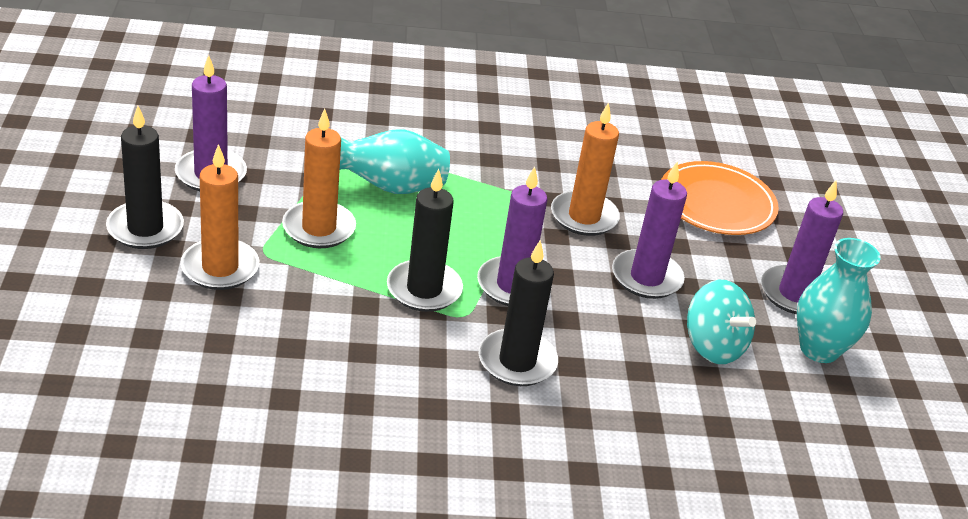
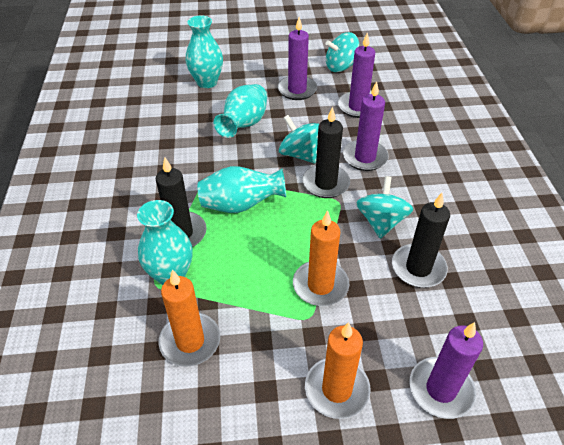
orange plate: [661,161,779,235] = 1 -> none = 0
turquoise spinning top: [687,280,756,364] = 1 -> [279,115,319,163] [326,32,359,72] [356,176,413,239] = 3
turquoise vase: [340,129,450,194] [797,238,881,363] = 2 -> [137,200,193,285] [186,16,223,88] [197,166,286,213] [213,84,267,138] = 4

